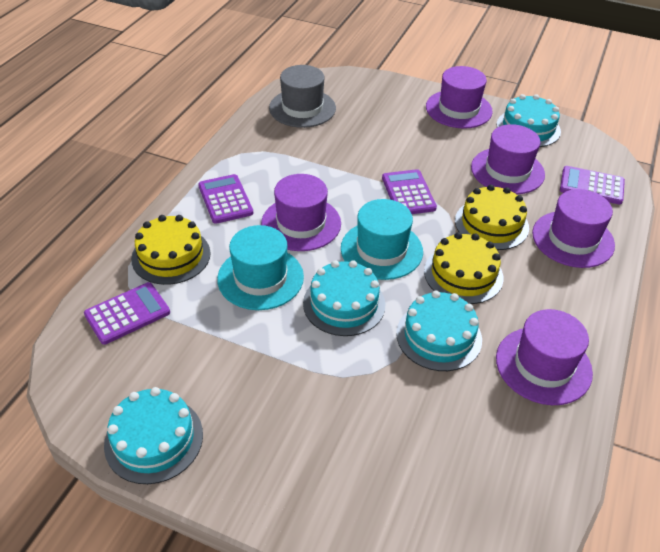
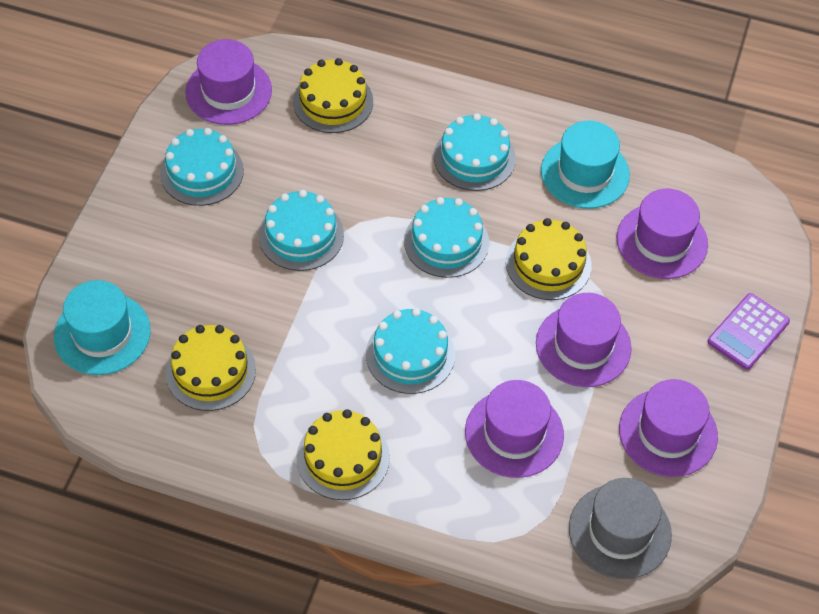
purple calculator: [84,282,170,345] [198,174,253,224] [382,169,437,214] [560,166,625,205] = 4 -> [708,293,790,370] = 1
turquoise cake: [104,387,203,484] [303,260,386,336] [396,290,482,371] [497,94,561,147] = 4 -> [160,128,244,206] [259,190,344,271] [366,308,455,394] [404,197,489,278] [434,113,516,191] = 5
yellow cake: [131,215,211,285] [424,232,503,304] [455,185,529,250] = 3 -> [165,325,256,411] [293,58,373,133] [297,409,390,500] [506,218,592,300] = 4

